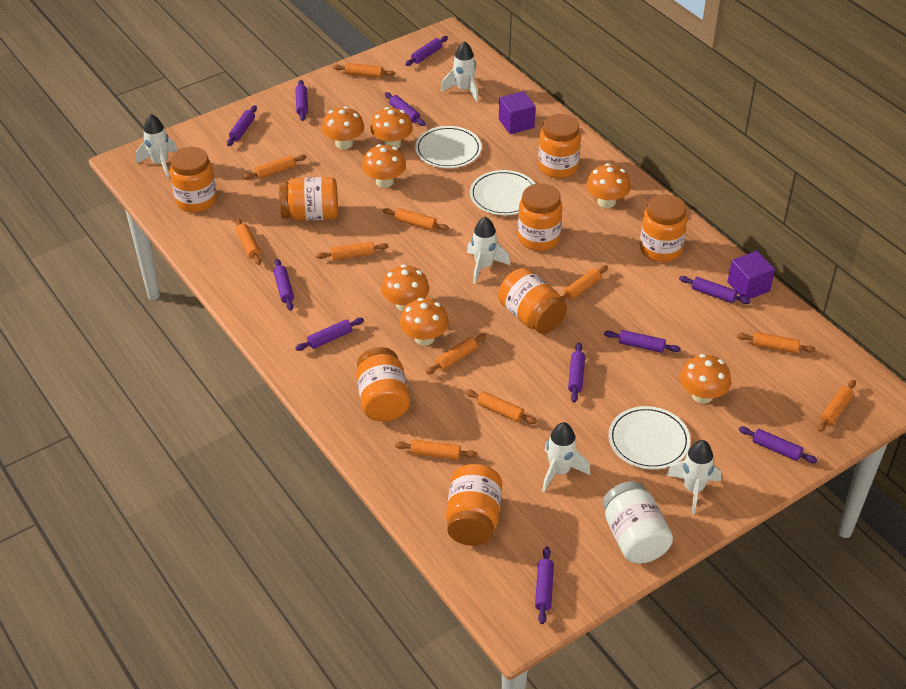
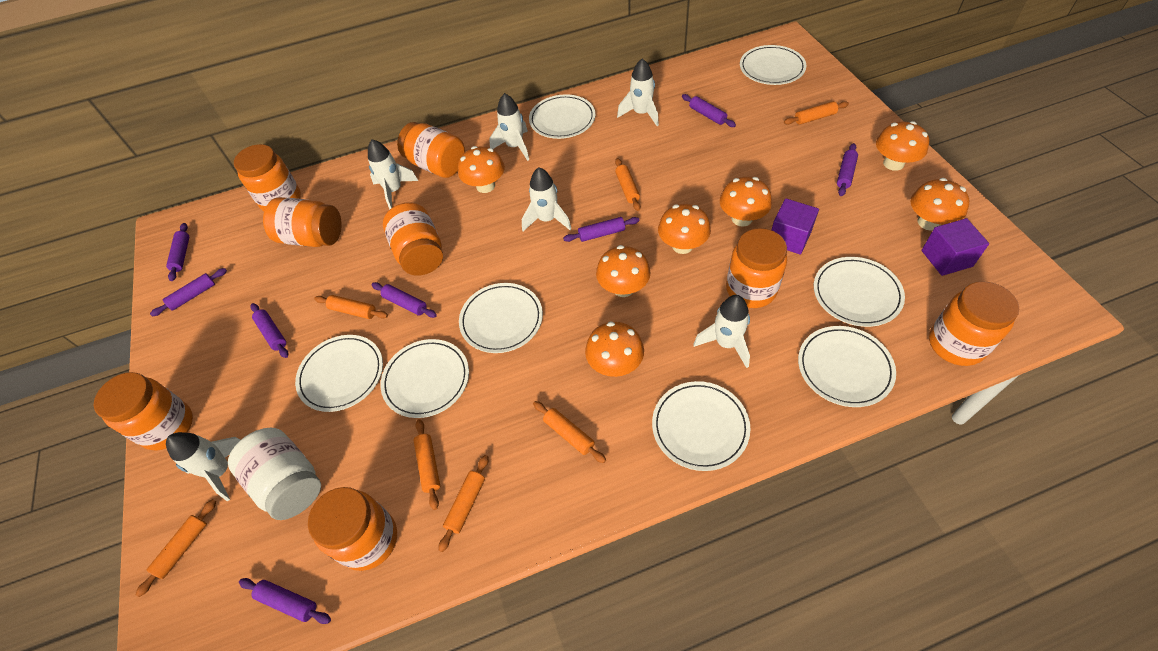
orange rolling pin: [235,218,261,265] [243,155,306,180] [316,242,389,260] [333,63,395,78] [383,208,449,231] [395,439,477,460] [426,334,486,374] [465,389,537,424] [560,265,608,301] [737,332,816,354] [818,380,856,432] = 11 -> [136,499,216,597] [314,295,388,319] [413,419,440,510] [439,455,488,552] [533,401,606,463] [615,158,640,211] [784,101,849,125] = 7
purple rolling pin: [227,105,257,146] [273,259,294,311] [295,80,308,121] [295,318,364,351] [385,92,425,126] [405,36,448,66] [535,547,554,624] [568,342,585,403] [604,330,681,353] [679,276,751,304] [739,427,818,463] = 11 -> [150,268,227,316] [166,223,189,281] [239,578,331,624] [250,303,288,358] [371,282,437,318] [563,217,640,242] [682,94,736,127] [837,143,858,196] = 8
white plate: [415,126,482,168] [470,170,535,215] [608,406,690,470] = 3 -> [295,335,383,412] [381,339,469,418] [459,283,543,353] [529,94,595,139] [652,381,751,471] [740,45,806,85] [798,326,896,407] [814,257,905,327] = 8
white rocket: [135,114,178,178] [441,41,478,102] [467,217,511,284] [542,422,590,492] [666,440,721,514] = 5 -> [166,432,240,501] [368,139,418,210] [489,93,529,161] [522,167,571,231] [617,58,659,126] [693,295,750,368] = 6

